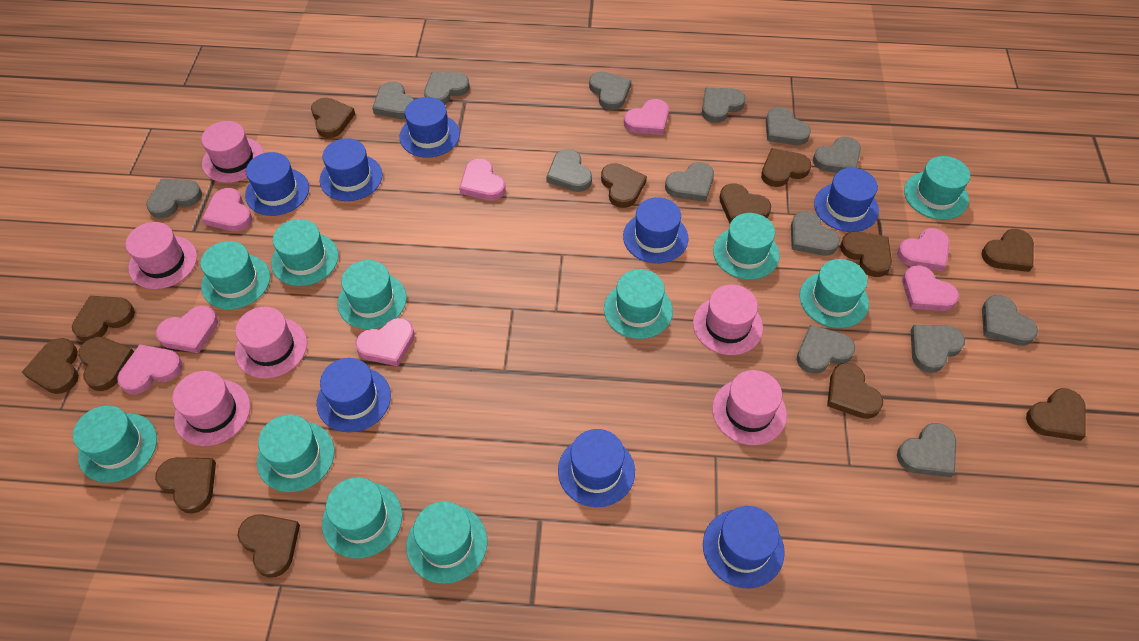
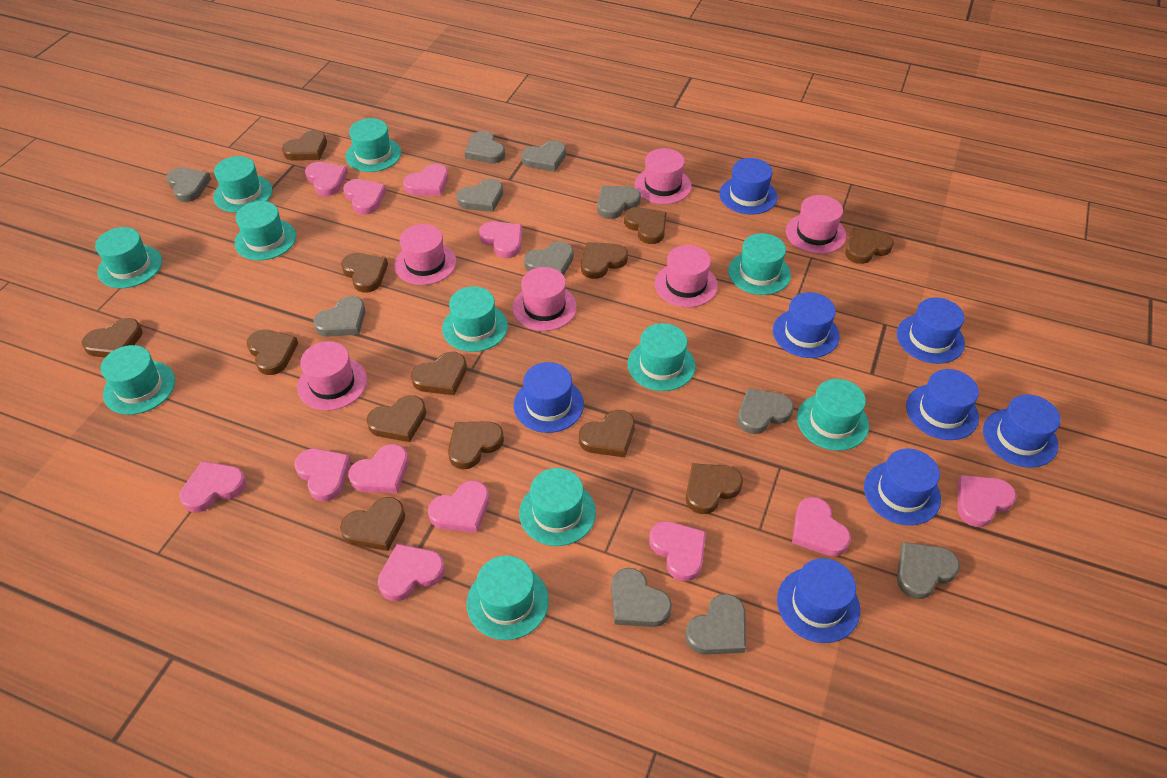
grey heart: [146,178,202,218] [372,82,414,119] [424,72,470,105] [546,149,592,192] [589,72,631,110] [665,162,714,202] [702,88,746,123] [766,107,811,145] [791,211,840,256] [797,325,855,374] [813,137,861,173] [897,423,956,477] [911,325,965,373] [982,295,1038,346] = 14 -> [166,167,211,202] [313,296,365,337] [457,179,503,212] [464,131,505,164] [521,140,566,172] [524,242,574,276] [597,186,641,219] [611,568,672,627] [685,594,746,655] [737,388,794,434] [897,542,960,599] = 11
pink heart: [117,344,183,394] [156,306,218,353] [202,188,252,232] [355,318,415,366] [459,159,506,201] [624,99,669,135] [897,228,950,271] [902,265,959,311] = 8 -> [179,461,247,513] [294,449,351,502] [305,162,348,196] [343,179,387,215] [348,444,409,493] [378,544,445,601] [403,164,448,196] [428,481,490,533] [479,221,522,258] [649,521,706,581] [792,497,851,556] [957,475,1016,527] = 12

